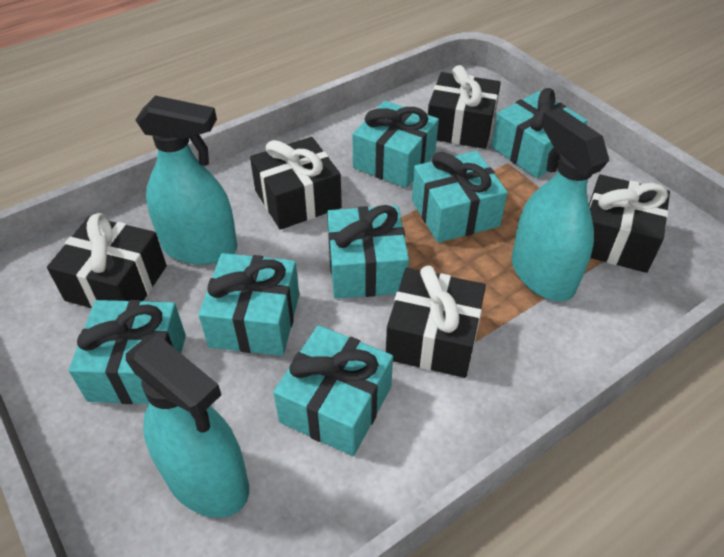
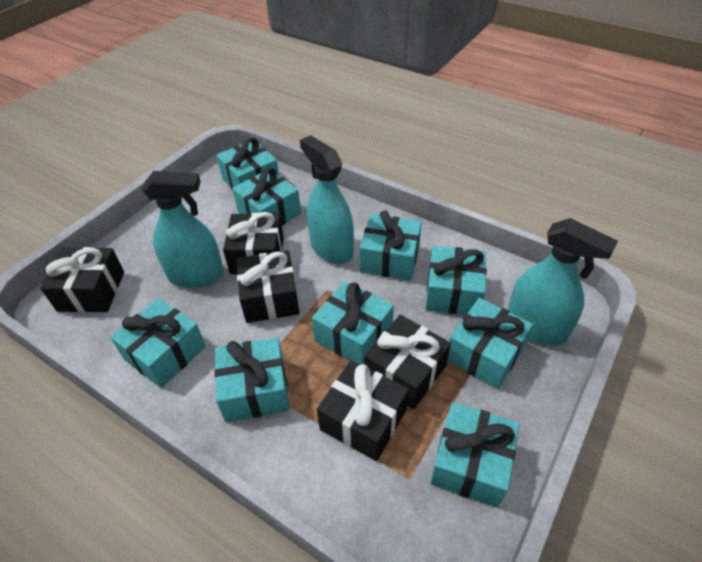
turquoise gift: [69,300,186,404] [198,253,299,356] [273,325,393,456] [327,205,409,299] [352,100,439,188] [412,151,508,243] [491,88,587,178] = 7 -> [110,298,206,388] [214,337,289,422] [216,137,279,190] [232,167,301,226] [312,281,394,365] [360,211,422,281] [425,246,487,315] [430,402,520,508] [447,298,533,389] = 9

